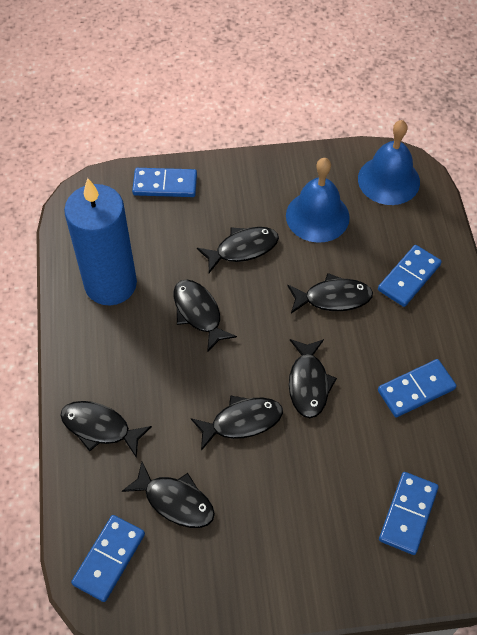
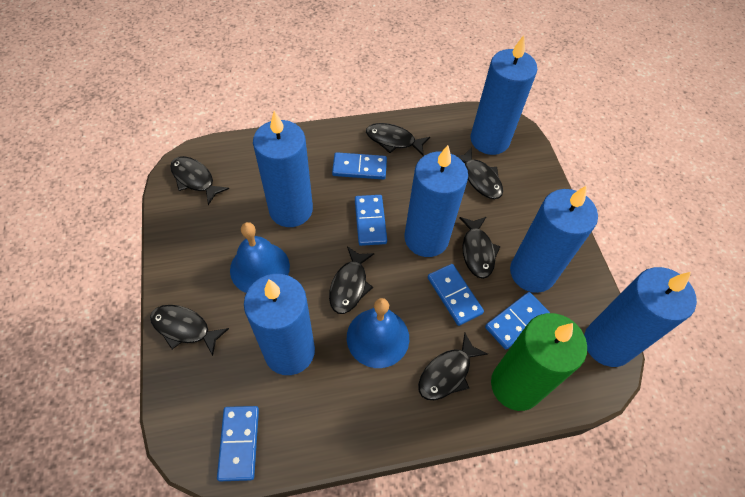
blue candle: [64,178,137,305] = 1 -> [244,274,315,375] [253,111,313,227] [404,145,468,257] [471,35,537,155] [510,186,598,293] [584,267,697,367] = 6
green candle: none = 0 -> [491,313,587,411] = 1

